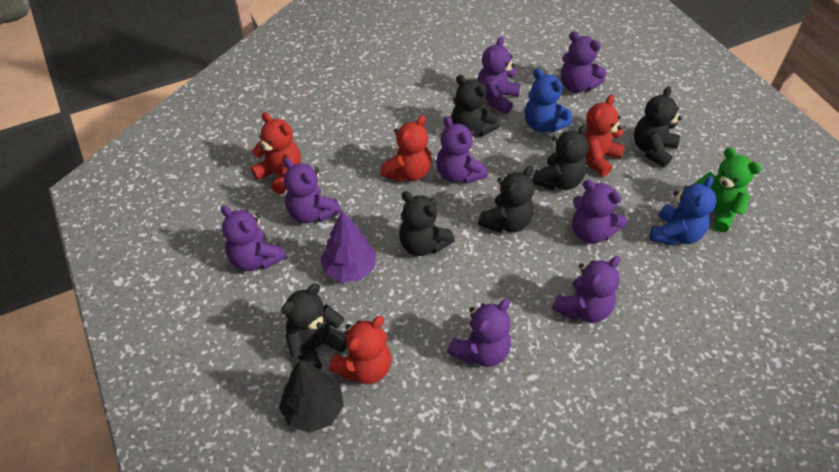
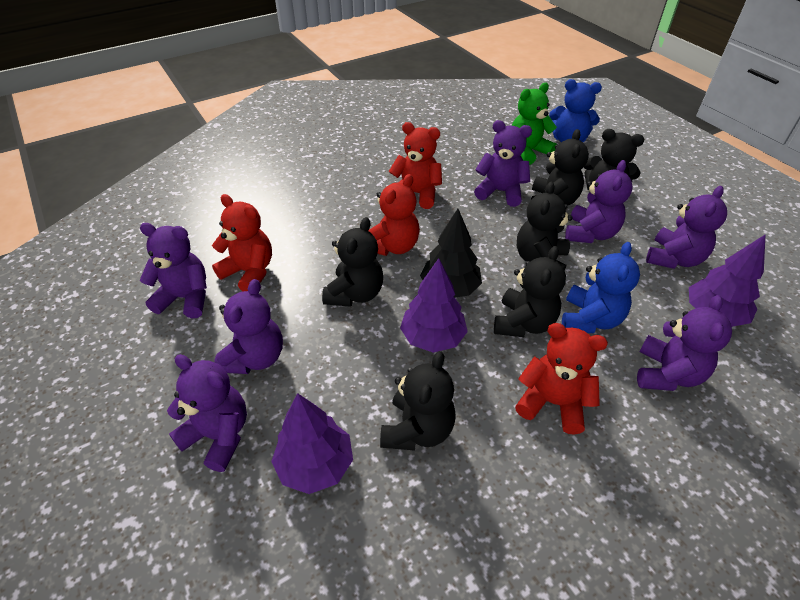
purple teddy bear: [221,205,286,271] [283,158,341,223] [436,117,487,184] [447,299,511,367] [477,36,520,114] [552,256,620,323] [561,31,606,93] [572,180,627,244] = 8 -> [140,223,207,318] [167,354,247,472] [214,279,283,374] [474,120,532,207] [565,160,632,243] [637,295,732,391] [646,186,727,269] = 7
purple tree: [321,211,376,283] = 1 -> [271,393,353,494] [400,258,468,353] [689,234,766,327] = 3

